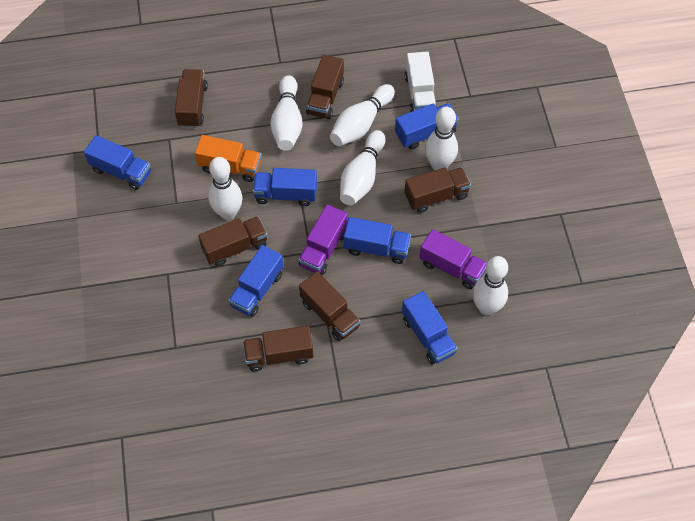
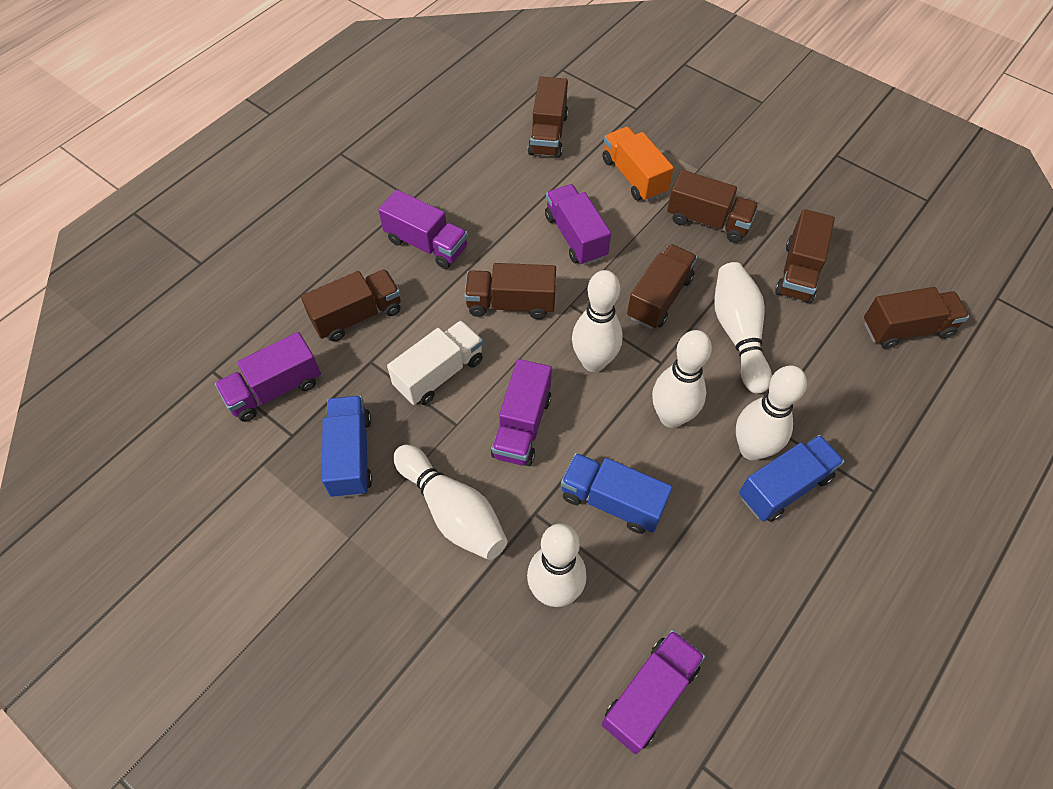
blue truck: [84,135,151,190] [228,245,284,317] [253,168,317,206] [344,217,411,264] [395,103,459,150] [402,291,457,365] = 6 -> [322,396,372,498] [561,453,673,534] [739,435,844,522] = 3
brown truck: [175,69,208,128] [198,216,268,266] [243,326,313,371] [299,271,360,341] [306,55,344,119] [404,167,471,213] = 6 -> [301,269,401,341] [464,263,556,319] [528,76,568,158] [627,244,697,329] [667,170,759,243] [775,209,835,303] [864,287,969,349] = 7
purple truck: [298,205,348,275] [419,229,487,289] = 2 -> [215,332,321,422] [378,190,468,269] [491,359,552,466] [545,184,611,266] [602,630,705,754] = 5

